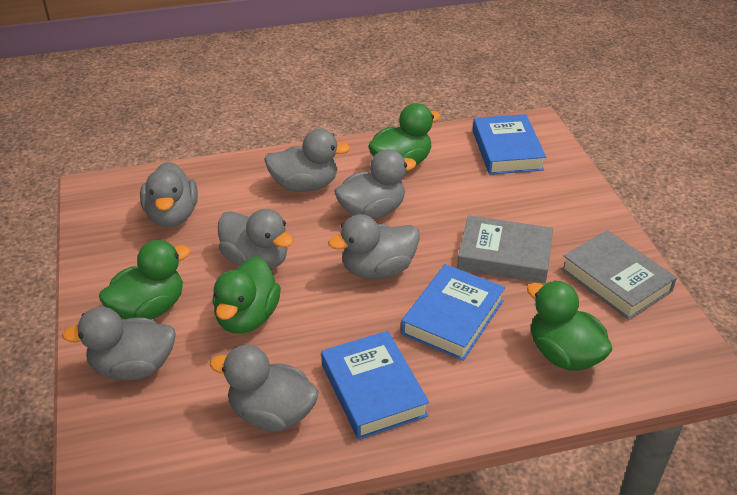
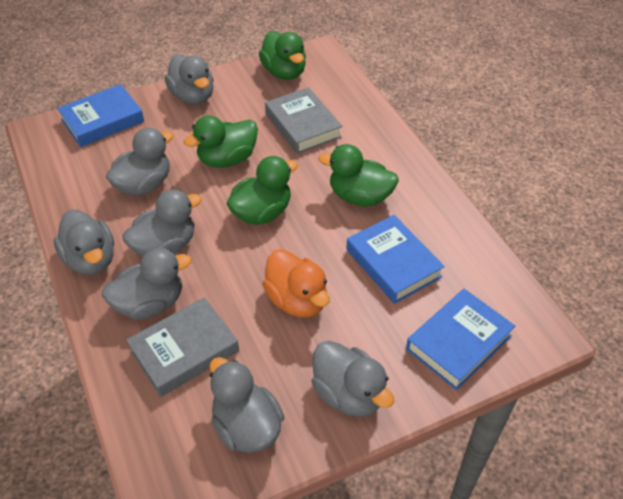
orange duck: none = 0 -> [262,249,330,317] = 1

